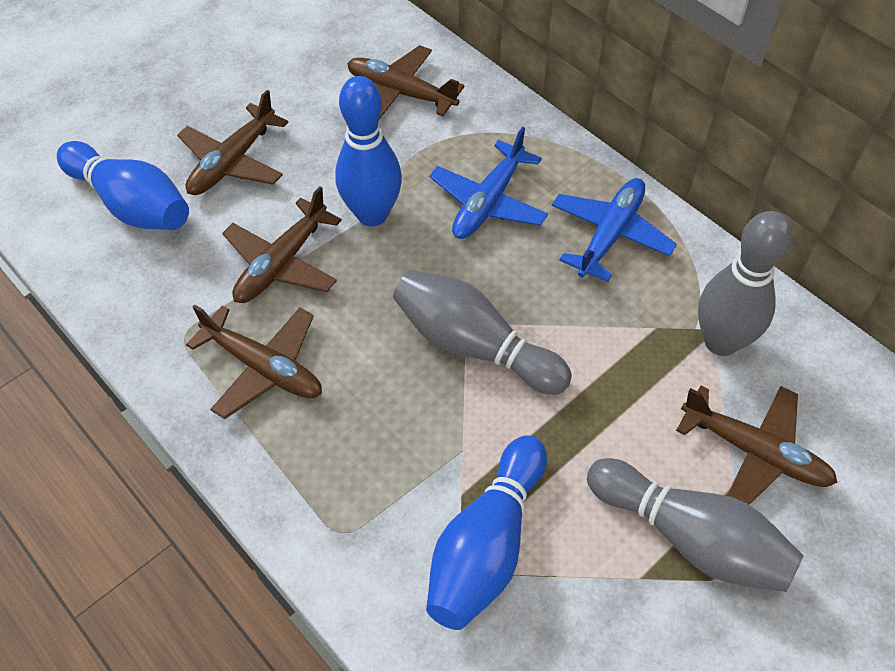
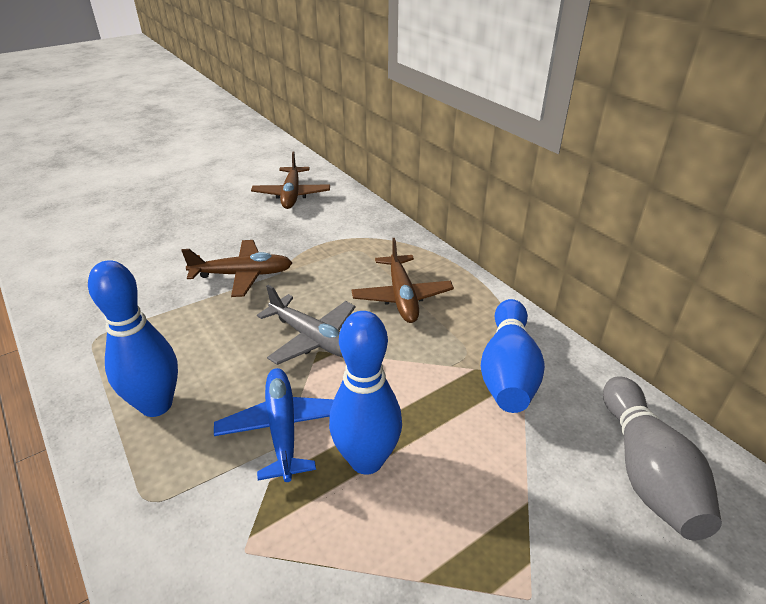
blue plane: [429,127,548,239] [552,178,677,282] = 2 -> [214,368,334,482] = 1
brown plane: [177,90,289,195] [186,304,322,419] [222,186,342,303] [347,45,465,120] [676,385,838,505] = 5 -> [181,240,292,297] [251,152,330,209] [352,238,454,323] = 3
grey bowling pin: [393,270,572,395] [587,458,804,592] [698,211,792,356] = 3 -> [603,376,722,540] = 1
grey plane: none = 0 -> [257,285,356,365] = 1

